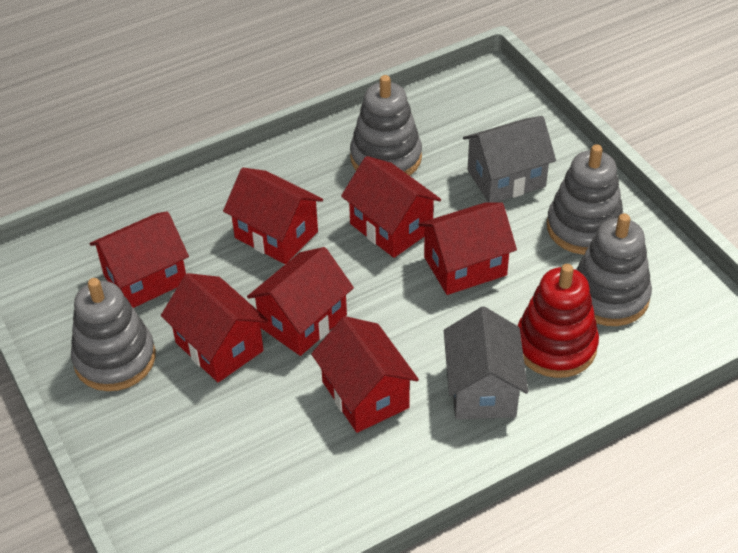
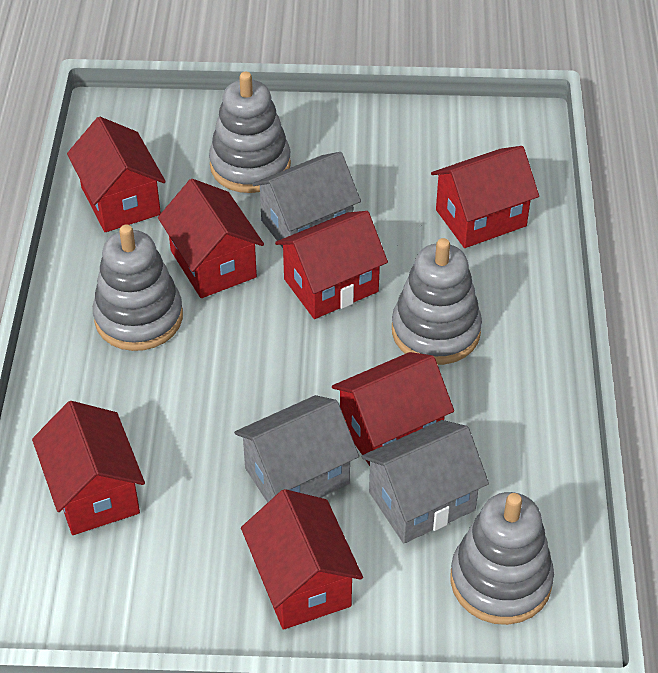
grey house: [444,306,528,419] [463,116,556,202] = 2 -> [234,395,359,503] [252,152,361,248] [361,420,489,543] = 3
red stacking toy: [517,264,599,378] = 1 -> none = 0

